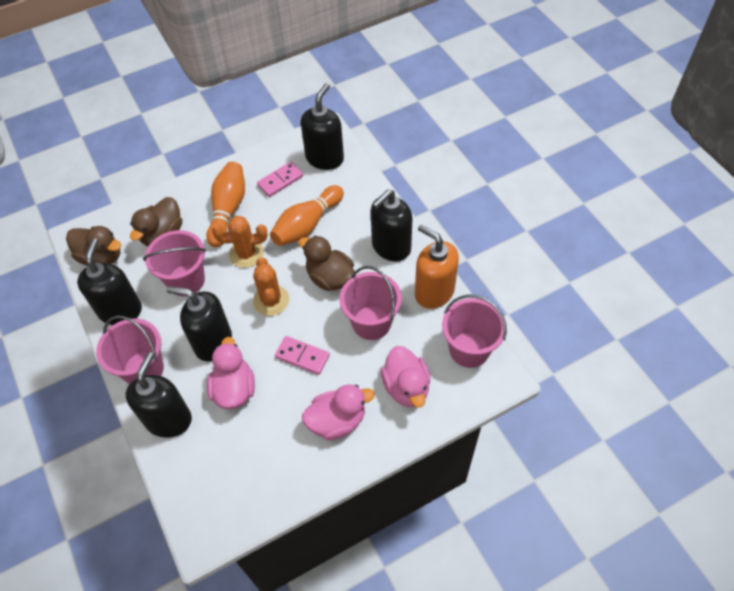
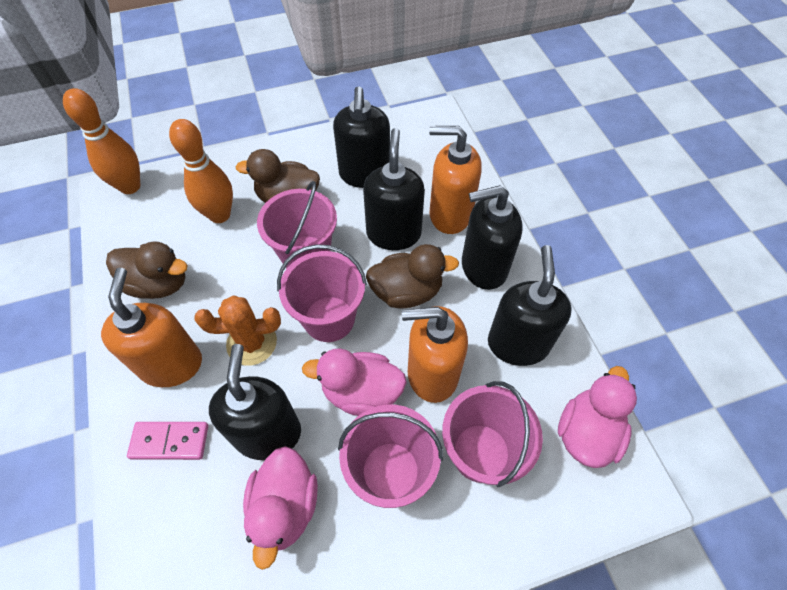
orange cactus: [212,216,268,268] [253,257,289,316] = 2 -> [194,296,281,366] = 1
orange soap dispenser: [415,224,459,309] = 1 -> [101,268,202,387] [402,306,468,403] [429,126,482,234] = 3
pink domino: [257,162,304,197] [275,336,330,375] = 2 -> [127,422,208,460] = 1

